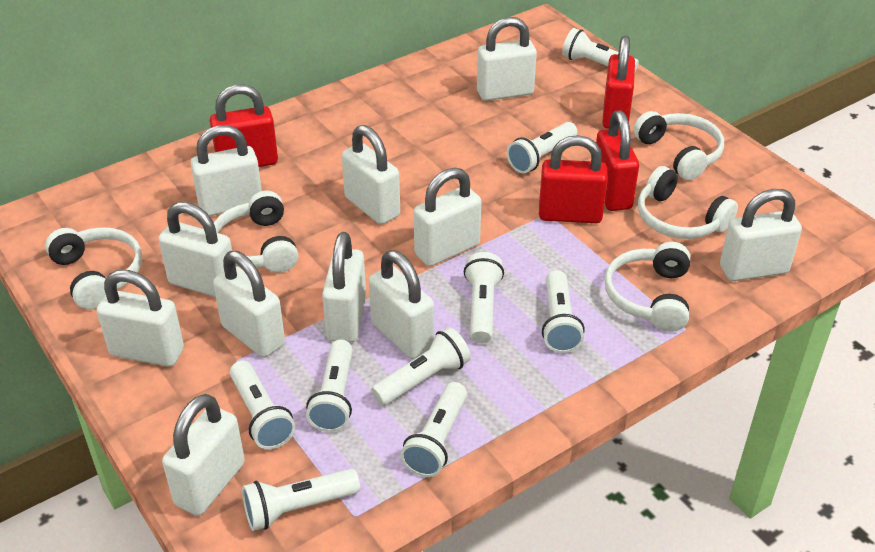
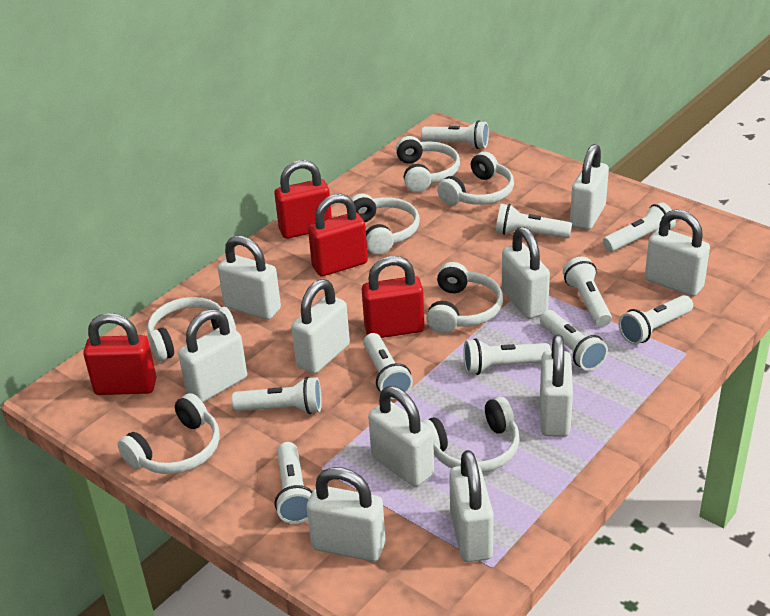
white flashlight: [230,361,295,449] [242,469,360,531] [306,340,353,432] [371,327,471,406] [400,382,467,477] [464,252,504,344] [507,122,577,173] [542,270,585,353] [562,28,639,72] = 9 -> [231,377,322,414] [275,442,312,524] [363,333,413,399] [421,120,489,149] [463,338,551,375] [496,204,572,238] [540,310,608,371] [563,257,612,327] [603,202,676,252] [619,295,693,345] = 10
white headphones: [45,227,142,309] [214,191,298,273] [604,242,690,332] [634,111,724,180] [638,166,738,239] = 5 -> [117,393,220,474] [147,297,236,361] [351,194,420,254] [396,136,460,192] [421,397,520,473] [426,262,503,333] [437,152,514,205] = 7
white padlock: [97,270,184,367] [159,202,232,297] [162,394,245,516] [191,125,262,216] [213,251,285,358] [322,232,366,342] [342,125,400,225] [369,250,434,359] [414,167,481,266] [477,17,537,101] [720,189,802,281] = 11 -> [178,309,247,402] [218,236,281,320] [291,279,350,374] [307,467,385,562] [368,386,434,487] [449,450,494,562] [502,227,550,319] [540,334,573,437] [570,144,609,230] [645,210,710,297] = 10

